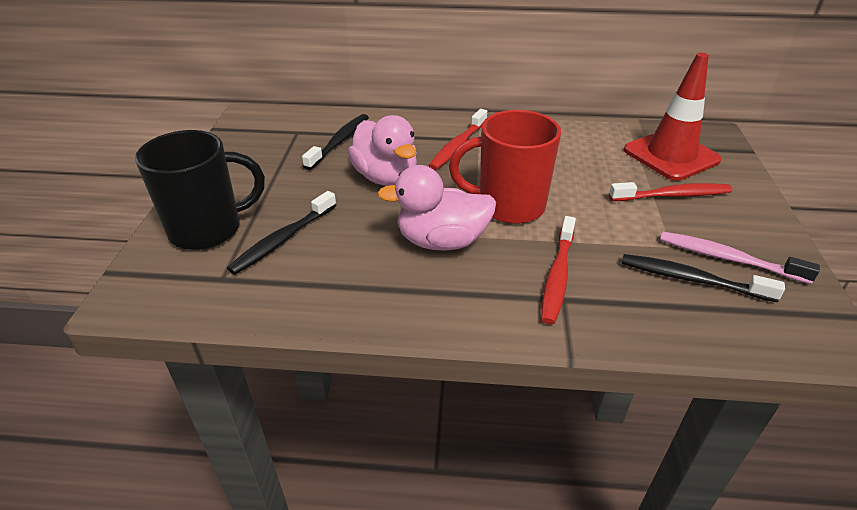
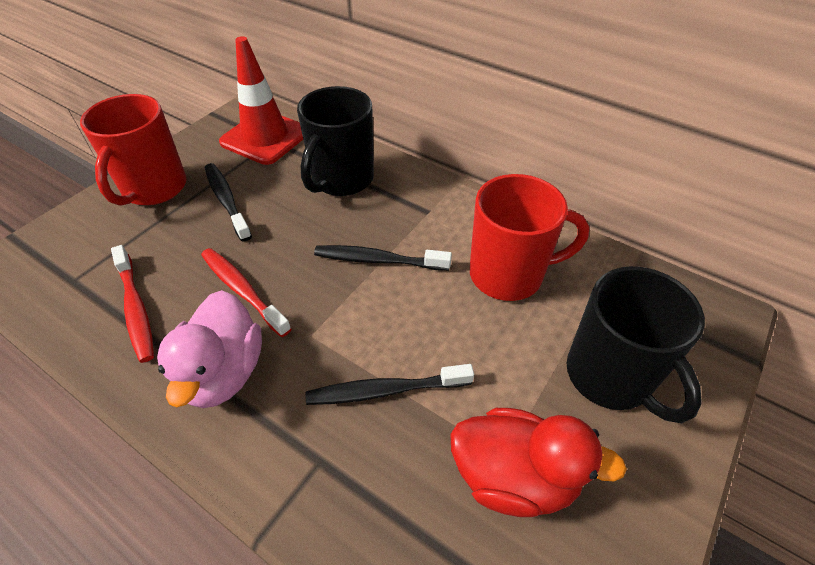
black mug: [135,130,265,250] = 1 -> [297,86,374,196] [567,266,705,423] = 2
pink duck: [348,115,417,186] [377,165,496,251] = 2 -> [157,290,262,408] = 1
pink toothbrush: [660,232,820,284] = 1 -> none = 0
red duck: none = 0 -> [450,408,627,517] = 1
red mug: [449,110,561,224] = 1 -> [80,94,187,206] [470,174,590,301] = 2
red toothbrush: [429,109,487,170] [541,216,576,324] [609,182,732,201] = 3 -> [111,245,154,363] [201,248,292,337] = 2

